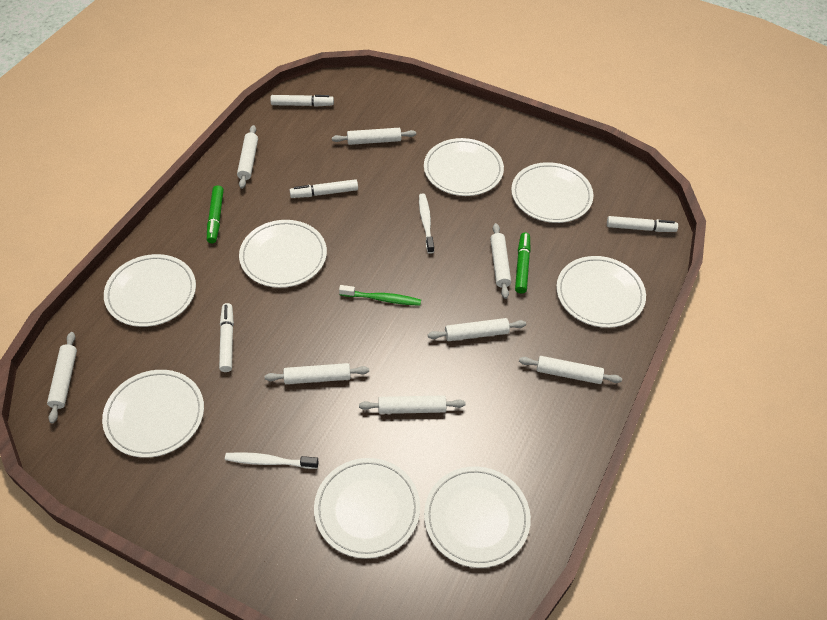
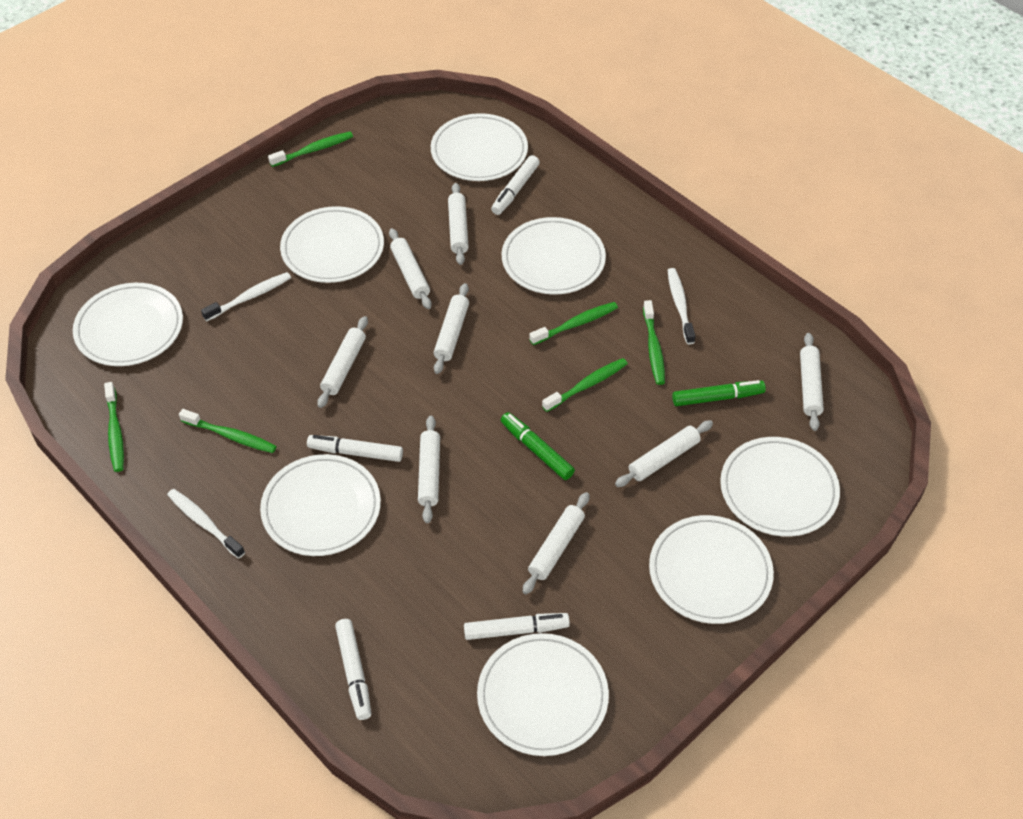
green toothbrush: [339,285,421,306] = 1 -> [104,382,124,472] [179,409,276,453] [268,132,353,167] [529,302,618,345] [542,358,628,412] [643,300,665,385] = 6
white toothbrush: [225,452,319,469] [419,194,434,254] = 2 -> [167,489,245,559] [201,272,291,321] [668,268,695,344] = 3

